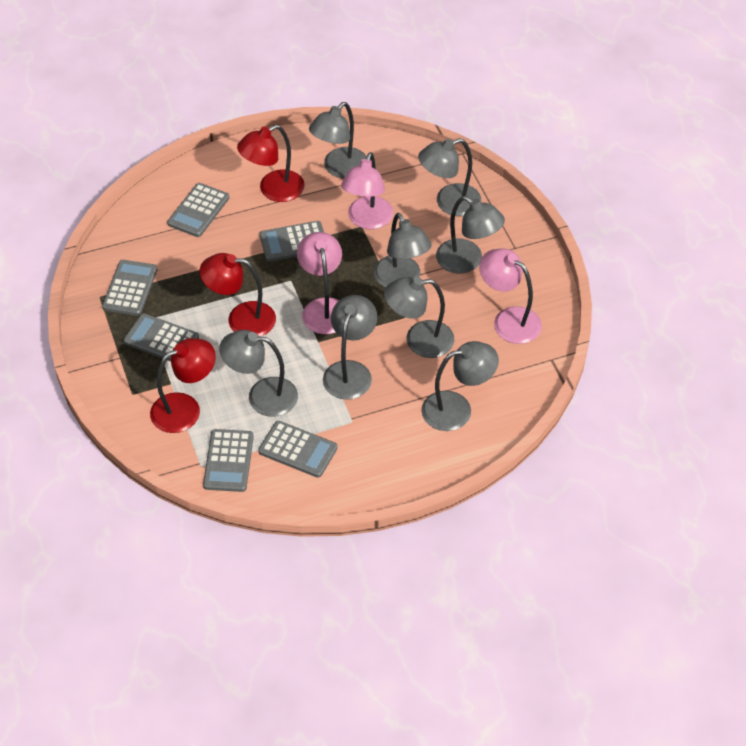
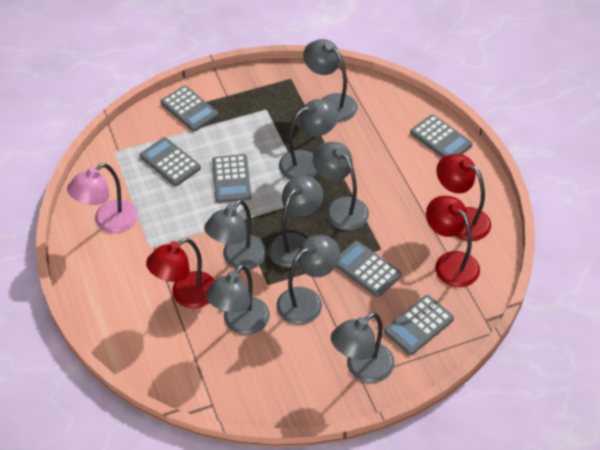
pink lamp: [297,232,342,334] [341,152,393,229] [479,248,542,344] = 3 -> [67,163,138,233] = 1

